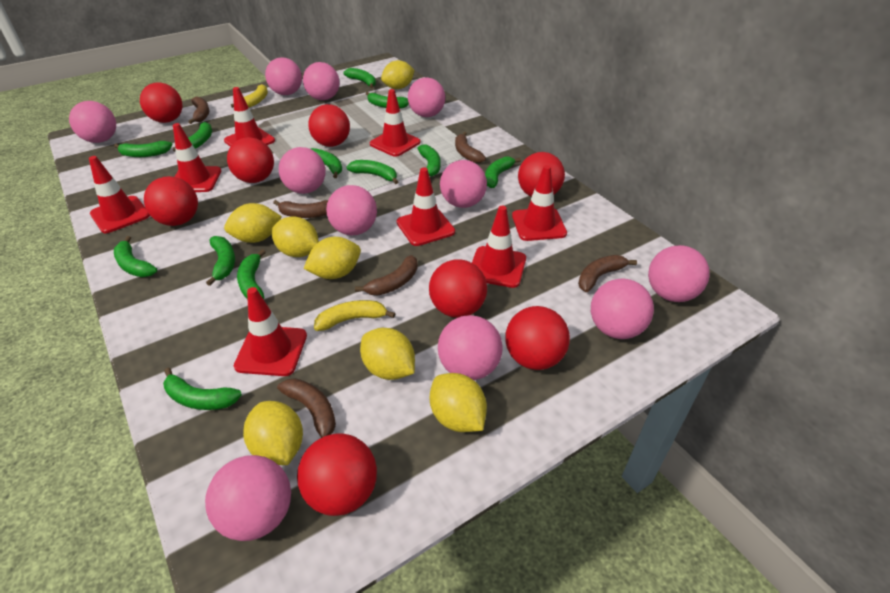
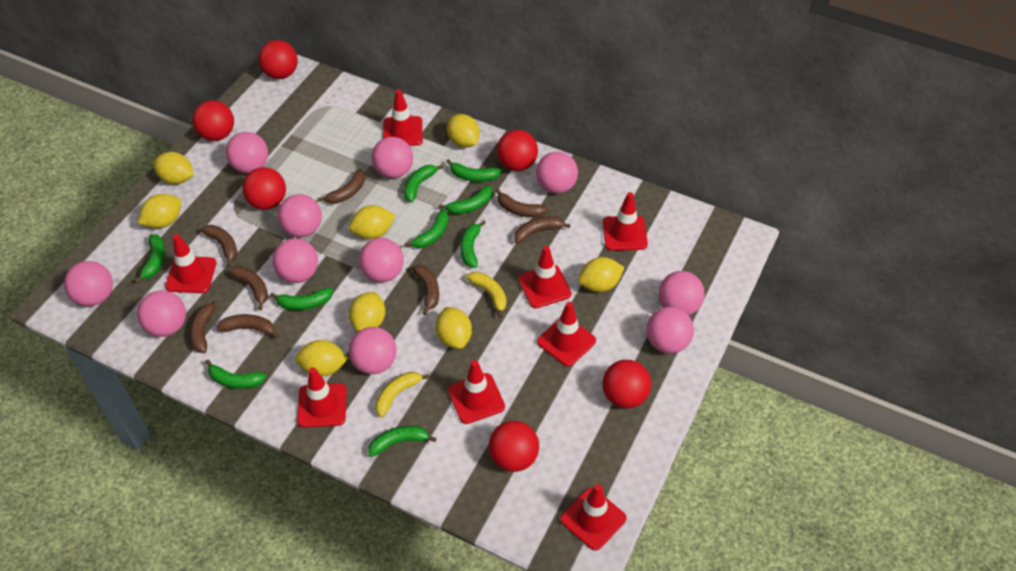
brown banana: [188,96,209,124] [273,200,328,218] [277,378,336,438] [355,255,418,296] [455,132,486,163] [578,255,637,292] = 6 -> [190,300,221,353] [200,225,238,267] [216,314,279,339] [228,266,268,310] [318,169,365,204] [412,264,439,315] [495,188,548,217] [514,216,571,243] = 8
green banana: [114,141,173,157] [114,236,157,277] [163,368,242,410] [173,122,212,152] [206,236,235,286] [237,249,266,299] [311,148,342,178] [343,68,376,88] [347,160,398,184] [366,92,409,109] [417,144,440,177] [485,156,521,188] = 12 -> [134,234,165,283] [205,359,267,389] [270,288,333,310] [369,426,436,457] [404,165,444,203] [404,209,449,248] [439,186,492,214] [446,159,501,182] [460,220,486,268] = 9
red ball: [140,82,182,123] [144,176,198,226] [227,137,274,183] [297,433,377,516] [308,104,350,147] [429,259,487,318] [505,306,570,370] [518,152,565,197] = 8 -> [192,100,234,141] [243,167,286,210] [258,40,298,79] [489,421,539,472] [497,130,538,171] [602,360,651,408] = 6
yellow lemon: [224,203,282,243] [243,401,303,465] [272,216,319,257] [303,237,361,279] [360,328,415,380] [381,60,414,89] [430,373,487,432] = 7 -> [138,194,181,228] [153,152,194,184] [295,340,349,377] [349,205,396,239] [349,292,385,332] [435,307,472,349] [447,114,480,148] [578,257,625,292] = 8

